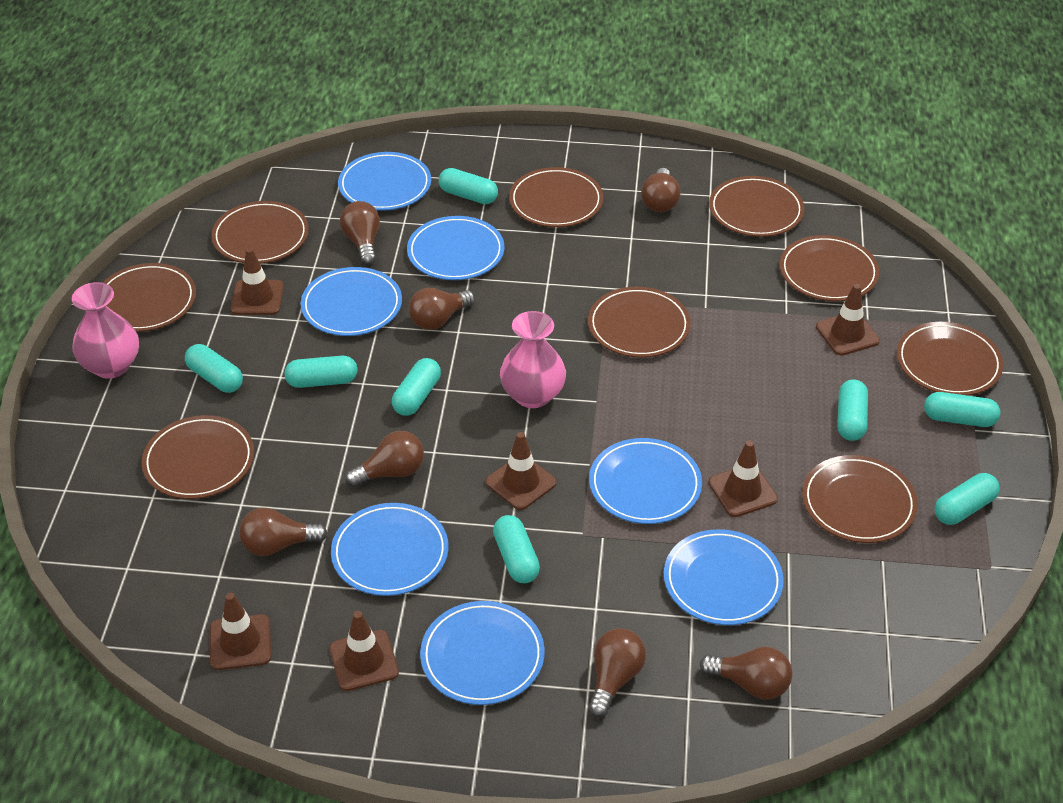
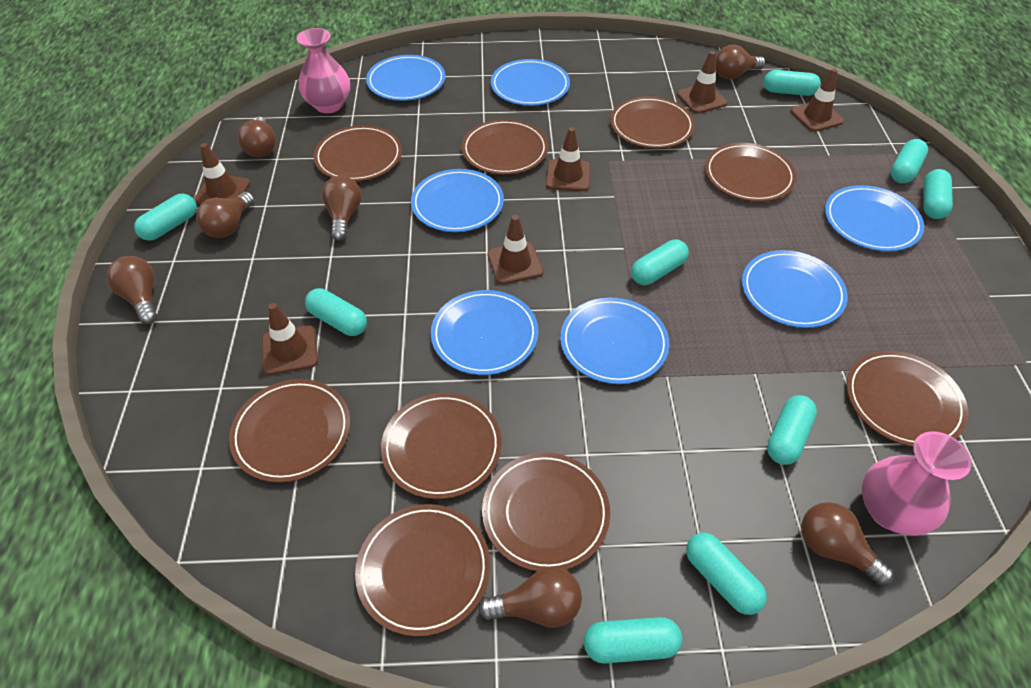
turquoise capsule: [185,344,243,393] [284,356,358,388] [392,358,441,416] [439,168,498,204] [493,515,540,583] [837,380,868,441] [924,392,1000,427] [935,473,1000,525] = 8 -> [134,194,197,241] [305,288,367,336] [584,617,682,664] [631,239,689,285] [686,533,767,615] [763,70,821,96] [767,395,817,465] [891,139,928,183] [924,169,953,219] = 9

